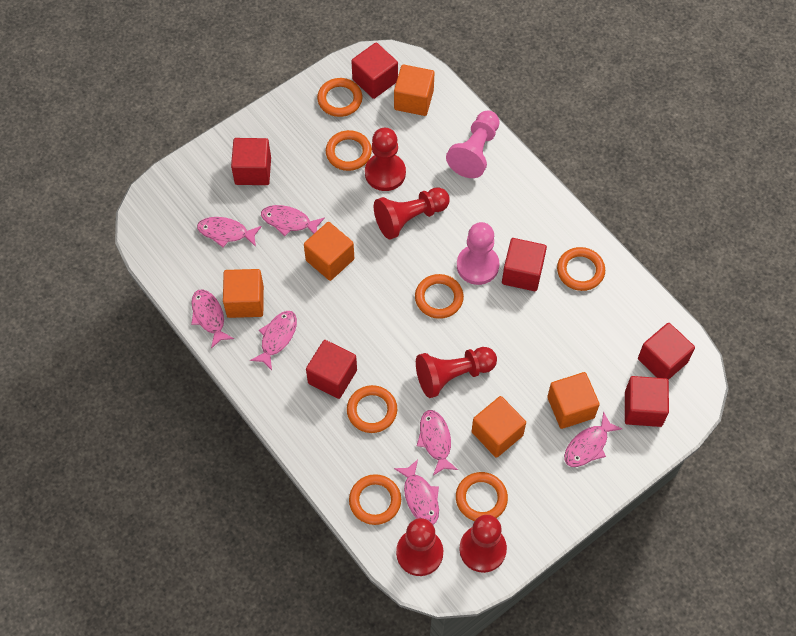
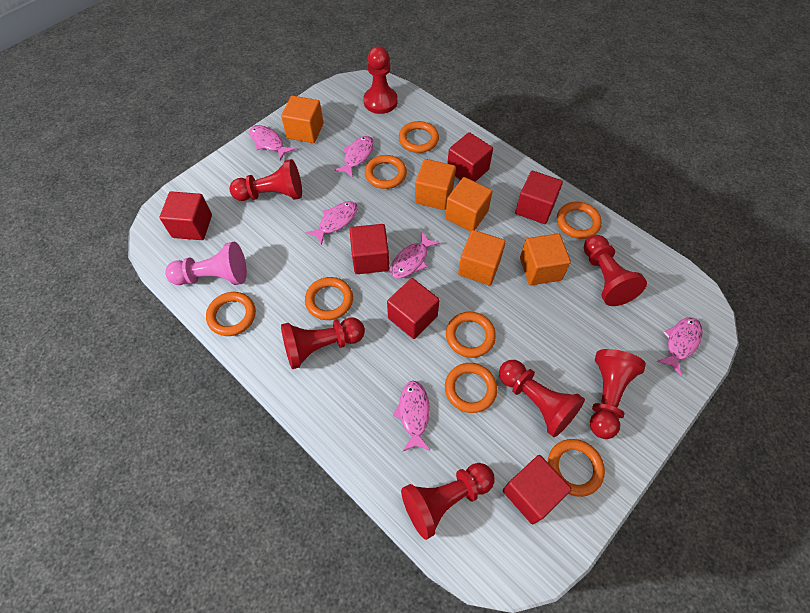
orange ring: [317,78,362,117] [326,130,372,171] [347,385,397,433] [349,474,401,525] [415,274,464,319] [456,472,508,521] [557,247,605,291] = 7 -> [206,292,256,336] [305,277,353,320] [365,155,407,189] [399,121,439,153] [445,363,497,413] [446,312,496,358] [548,439,605,497] [557,202,602,239] = 8
pink fish: [191,289,234,348] [197,217,262,247] [250,311,297,370] [261,205,325,236] [394,459,439,525] [417,410,458,476] [564,412,622,467] = 7 -> [249,125,296,160] [306,201,358,246] [334,136,374,178] [390,232,440,279] [393,381,430,451] [656,317,703,376] = 6
pink pawn: [446,111,500,178] [457,222,499,285] = 2 -> [165,242,247,285] = 1
red pawn: [365,128,406,191] [374,187,450,240] [396,518,443,576] [416,347,497,398] [459,515,507,573] = 5 -> [230,159,302,201] [281,318,365,369] [363,46,398,114] [401,463,495,540] [499,360,585,437] [584,235,647,306] [590,349,646,439] = 7

